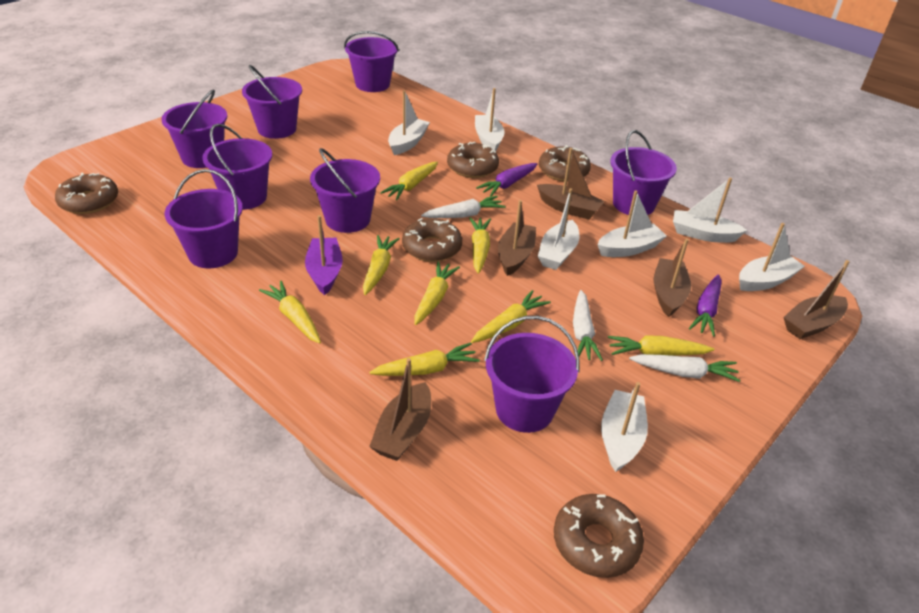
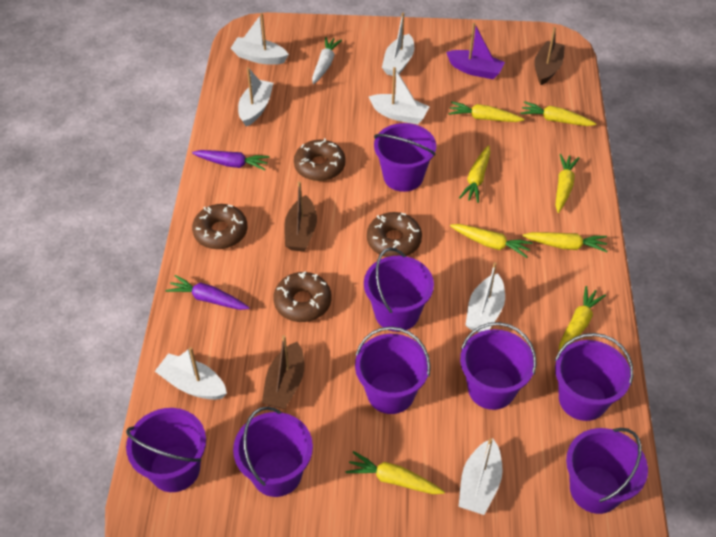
brown boat: [369,358,431,461] [498,200,536,276] [537,148,605,220] [653,238,691,317] [783,260,850,339] = 5 -> [262,335,304,409] [284,181,317,251] [534,27,565,85] = 3
brown donut: [55,173,118,214] [402,218,462,262] [447,142,499,178] [539,145,591,182] [554,494,644,578] = 5 -> [192,204,247,249] [273,271,332,322] [294,138,346,181] [367,212,422,257] = 4
white carrot: [421,196,506,218] [573,290,603,361] [629,354,741,382] = 3 -> [312,37,342,84] = 1

